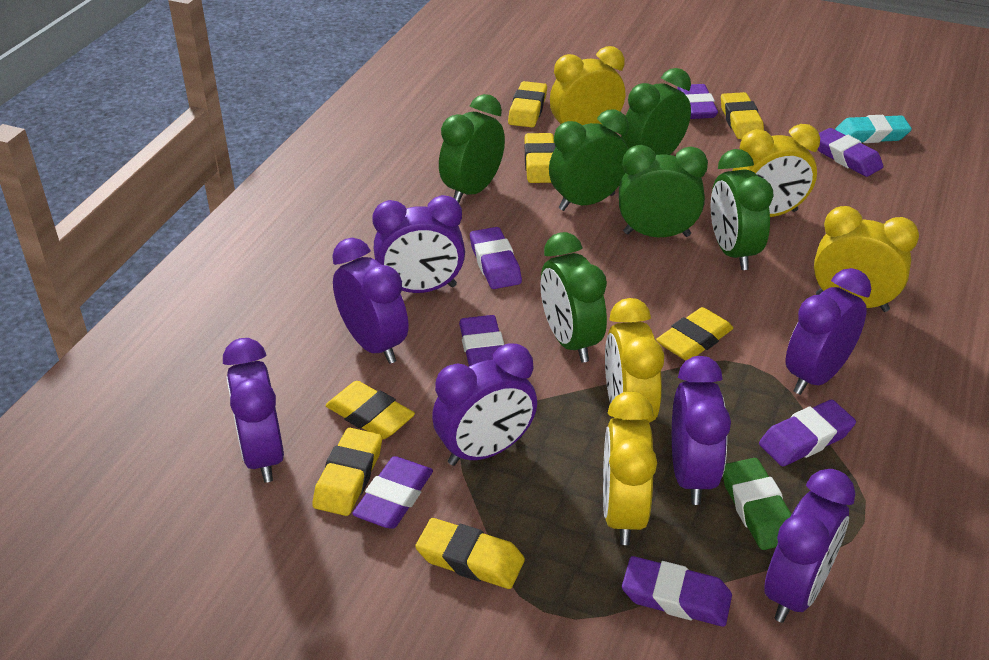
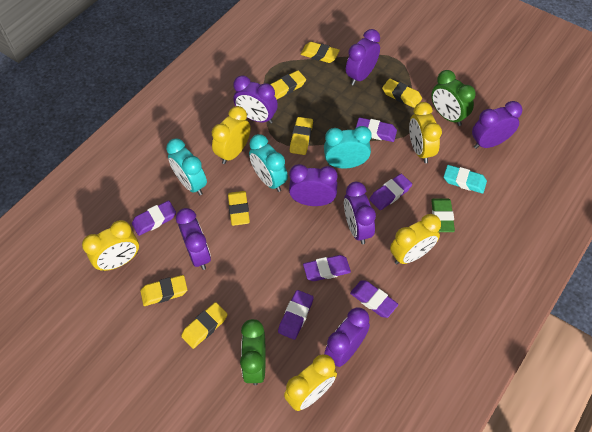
green clock: [439,94,505,203] [541,232,607,363] [549,109,629,211] [619,145,708,237] [622,68,691,155] [711,149,773,270] = 6 -> [240,319,266,385] [431,70,476,126] = 2
purple eraser: [352,456,433,529] [459,315,504,366] [470,227,522,289] [622,556,732,627] [677,84,718,119] [759,400,856,466] [818,128,883,177] = 7 -> [132,200,176,236] [278,290,314,340] [303,255,351,281] [350,280,398,318] [356,117,397,142] [369,174,412,210] = 6
turquoise clock: none = 0 -> [166,139,207,195] [249,134,288,192] [324,126,372,168] = 3

